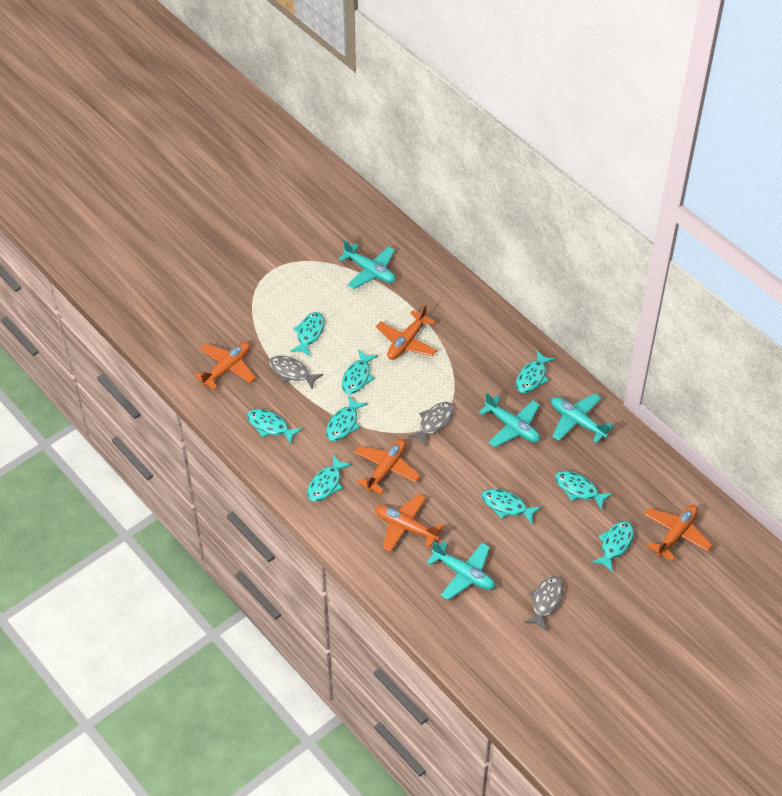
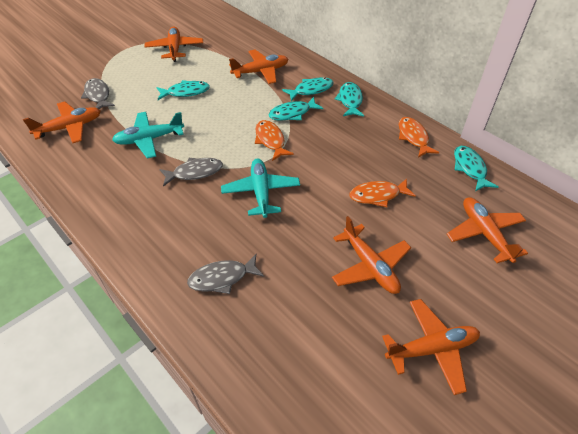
orange fish: none = 0 -> [255,120,294,161] [350,178,416,207] [399,117,440,158] = 3
orange plane: [194,342,256,390] [354,439,420,495] [375,494,443,552] [376,305,437,360] [644,505,712,561] = 5 -> [23,101,101,143] [144,26,203,62] [229,50,288,84] [332,216,411,294] [382,299,480,395] [447,197,528,263] = 6
turquoise fish: [247,409,303,445] [290,312,324,356] [307,455,352,502] [326,396,368,441] [342,350,378,394] [482,489,541,524] [516,350,556,393] [555,471,613,510] [591,521,634,573] = 9 -> [156,80,210,100] [269,97,323,121] [282,77,334,101] [335,82,364,116] [454,146,498,191] = 5
turquoise plane: [338,240,395,289] [427,541,495,600] [479,393,540,447] [551,394,614,443] = 4 -> [112,112,184,158] [221,158,300,218] = 2

